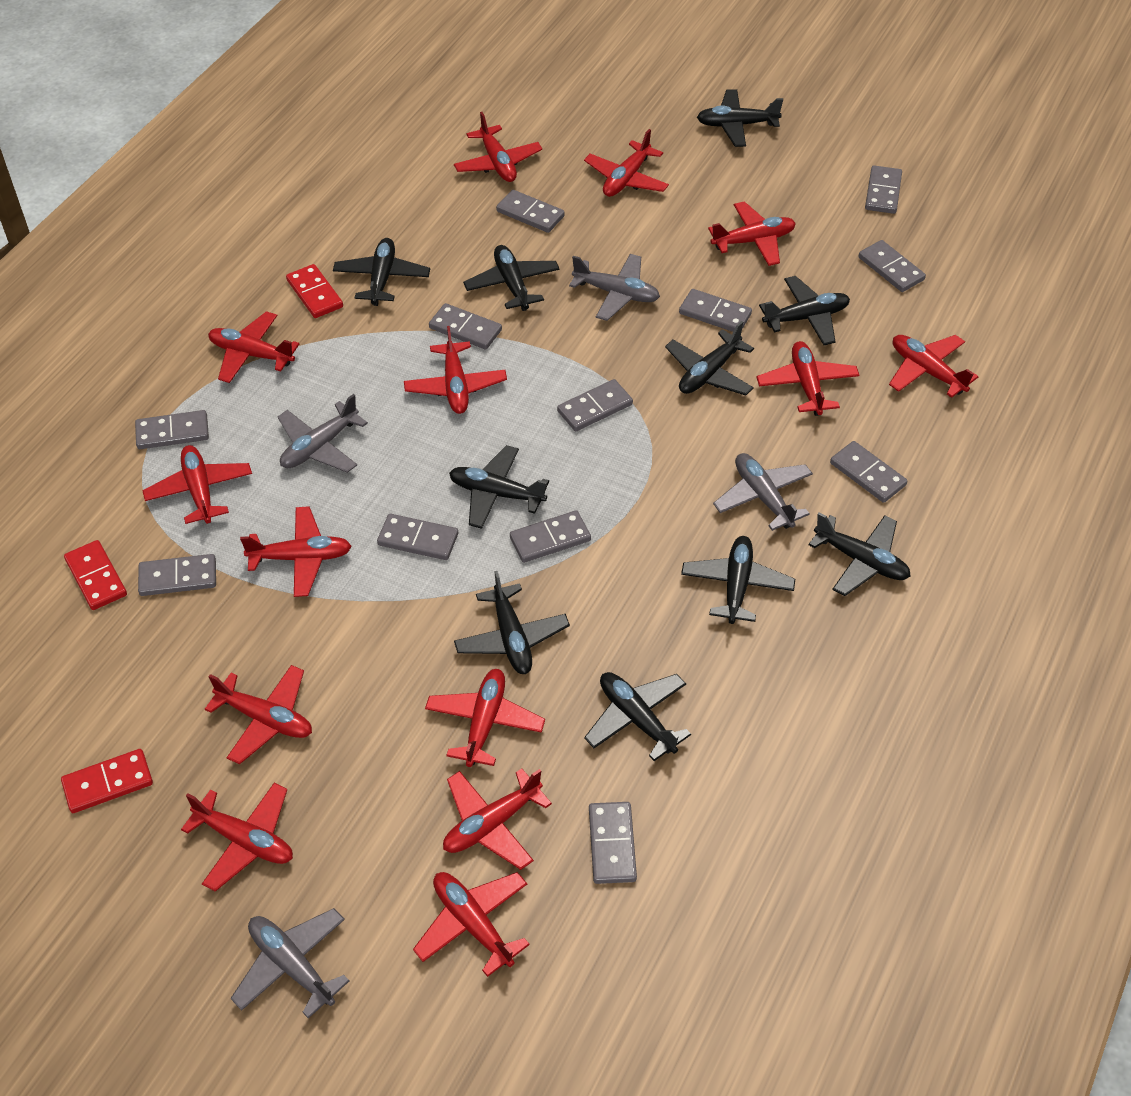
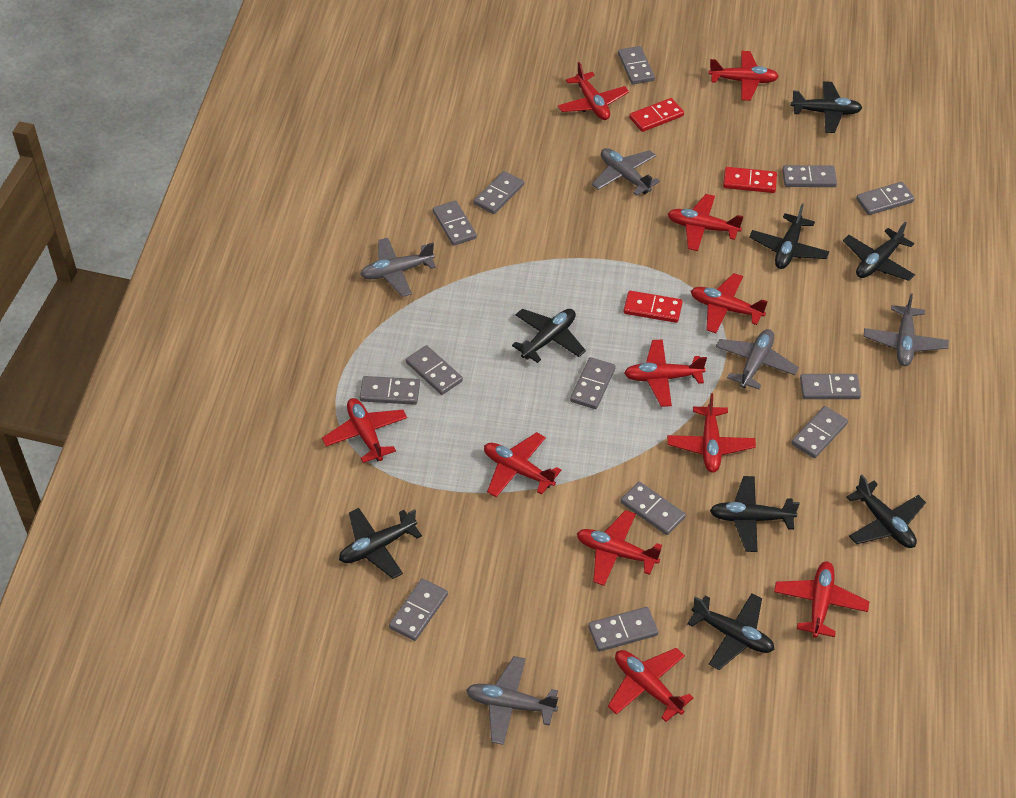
black plane: [333,238,430,306] [449,445,549,529] [454,571,570,674] [463,245,560,311] [584,672,691,761] [665,321,754,396] [681,536,795,624] [697,89,783,147] [759,276,850,345] [809,512,910,596] = 10 -> [339,508,422,579] [512,309,586,363] [687,593,775,670] [710,476,800,552] [749,204,829,269] [791,81,862,133] [843,222,915,281] [846,475,926,548] = 8
grey domino: [135,410,209,449] [138,554,216,596] [377,514,458,560] [429,303,502,350] [496,190,565,233] [510,510,591,563] [557,379,633,431] [589,802,637,884] [679,289,752,332] [830,441,907,503] [858,240,926,292] [865,165,902,214] = 12 -> [360,376,420,405] [389,579,448,641] [406,345,463,395] [433,200,477,246] [474,171,524,214] [570,357,616,409] [588,607,658,652] [618,46,655,84] [621,482,686,535] [782,165,837,187] [791,406,848,458] [800,374,861,399] [856,182,915,215] = 13
grey plane: [231,908,350,1018] [278,394,368,473] [569,254,660,321] [713,453,813,531] = 4 -> [360,238,436,297] [466,656,558,745] [592,148,660,196] [716,329,799,390] [864,293,949,366] = 5
red plane: [142,445,252,524] [181,783,293,892] [205,665,312,764] [208,311,299,383] [240,506,352,597] [404,326,507,414] [413,872,530,977] [425,669,545,767] [443,768,552,870] [454,112,542,182] [584,129,669,197] [708,201,796,266] [756,341,859,416] [889,335,979,398] = 14 -> [322,398,407,463] [484,432,561,497] [558,62,629,120] [577,510,662,586] [608,648,694,722] [624,340,707,407] [667,393,756,473] [668,194,744,251] [691,273,768,333] [709,51,779,101] [774,561,869,638] = 11

